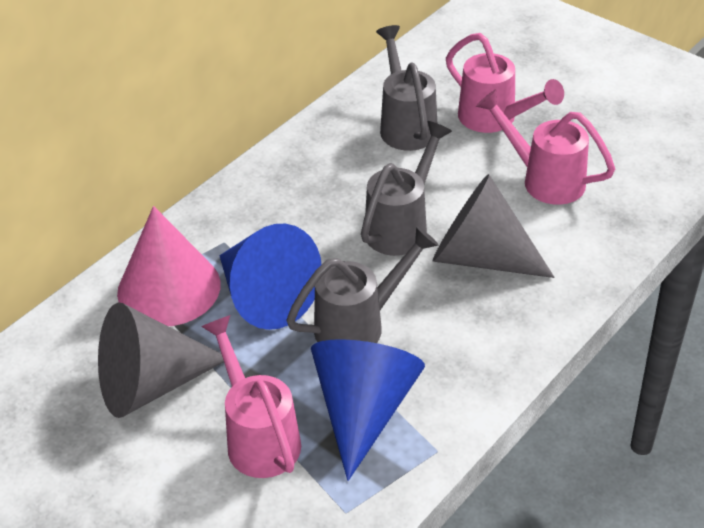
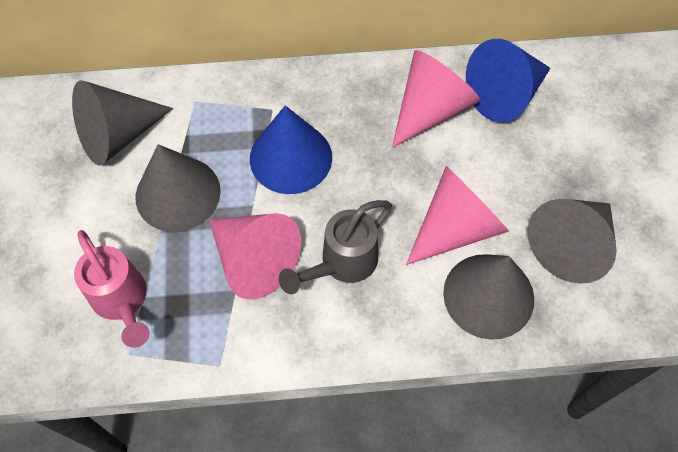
grey cone: [98,303,224,418] [432,174,555,278] = 2 -> [72,80,173,166] [135,144,221,232] [443,254,534,340] [527,199,617,284] = 4
grey watering can: [286,226,439,343] [361,121,452,256] [376,25,437,151] = 3 -> [279,200,392,294] = 1
pink cone: [117,206,221,326] = 1 -> [209,213,301,300] [392,50,480,148] [406,166,509,265] = 3
pink watering can: [201,315,301,478] [446,33,564,133] [476,89,615,205] = 3 -> [74,230,150,348] = 1

